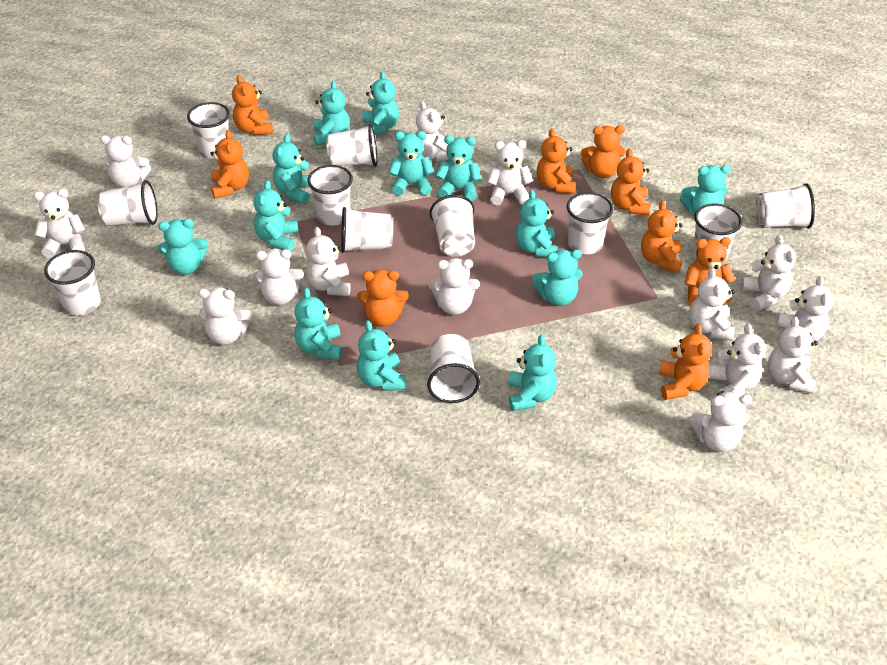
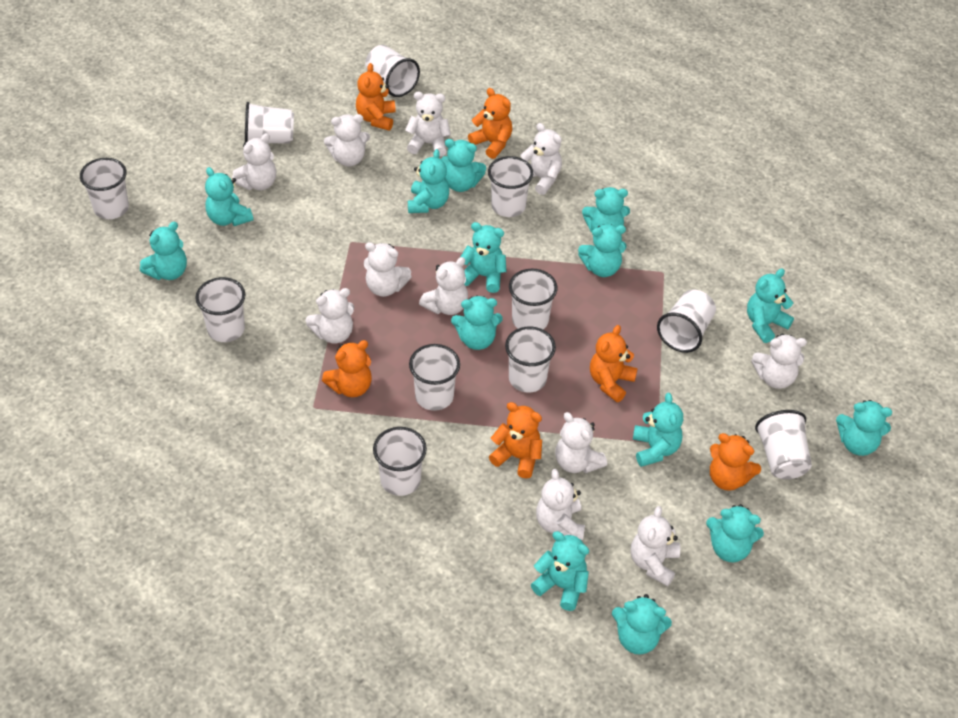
orange teddy bear: [210,130,249,199] [232,75,273,135] [357,270,409,326] [537,128,576,194] [581,125,625,178] [611,148,651,216] [641,200,682,273] [659,324,712,400] [685,237,735,306] = 9 -> [322,340,372,397] [356,63,396,131] [468,88,512,159] [489,402,542,479] [590,325,638,402] [710,433,761,491] = 6
turquoise teddy bear: [158,219,208,275] [253,180,299,251] [273,134,309,204] [294,288,342,360] [313,81,350,146] [357,320,406,391] [362,71,399,135] [388,131,434,196] [435,135,481,201] [508,334,557,411] [516,190,558,258] [533,250,583,306] [680,165,731,214] = 13 -> [140,222,187,280] [205,167,253,226] [408,149,449,213] [441,139,486,192] [451,295,503,350] [460,222,507,293] [531,531,589,611] [578,224,626,277] [582,187,630,232] [612,594,672,655] [633,393,683,467] [706,504,764,562] [747,268,794,343] [836,400,892,456] = 14
white teddy bear: [33,189,85,258] [100,135,151,188] [198,287,252,345] [253,249,304,305] [306,227,351,296] [416,101,449,162] [429,258,480,315] [487,140,533,206] [689,267,735,341] [689,391,752,452] [708,323,766,397] [741,235,796,311] [768,316,818,394] [777,276,834,341] = 14 -> [232,133,276,190] [305,288,354,343] [324,114,370,166] [364,242,412,297] [405,92,451,157] [419,257,468,315] [520,123,562,195] [536,469,585,540] [555,412,607,473] [631,506,680,586] [751,334,807,389] = 11

